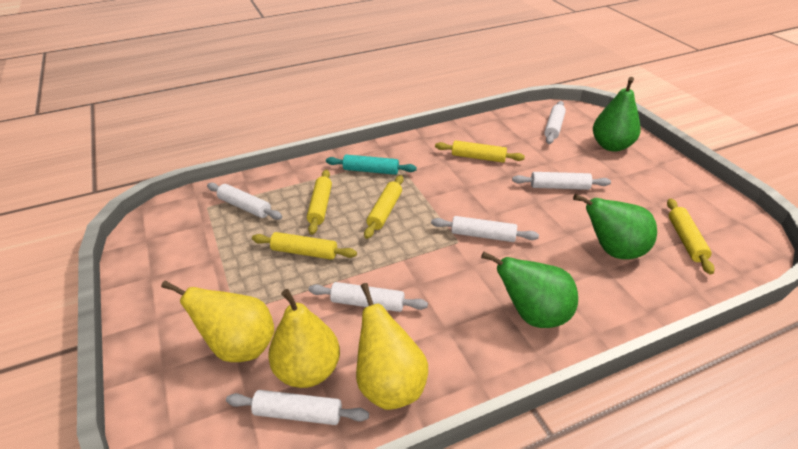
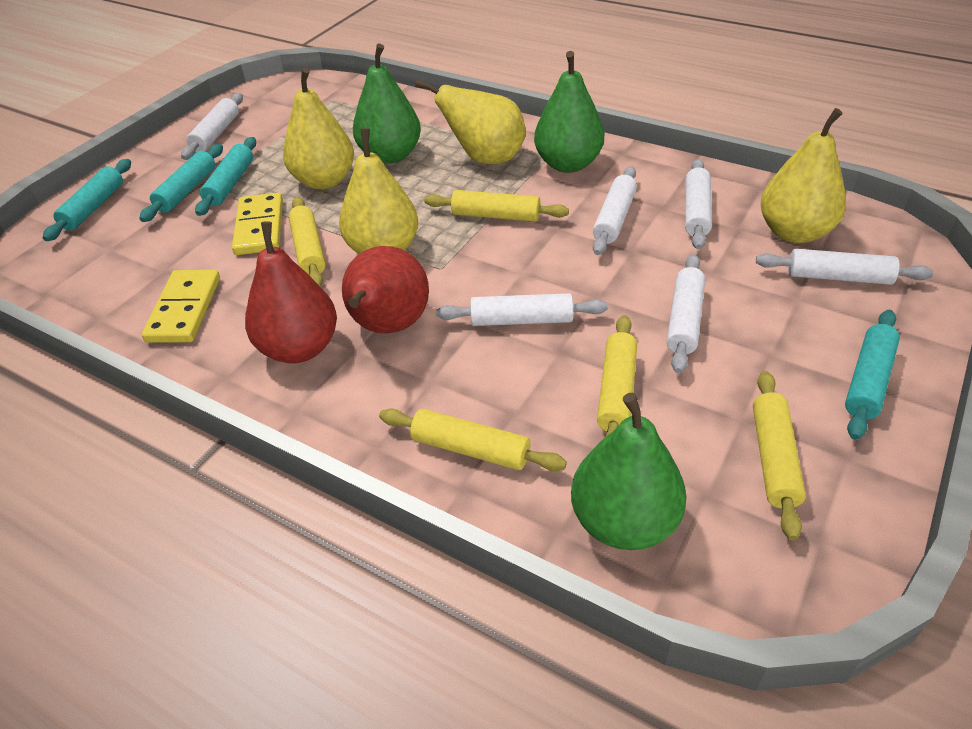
red pear: none = 0 -> [245,221,337,363] [342,246,429,333] = 2
turquoise rolling pin: [326,155,417,175] = 1 -> [43,159,131,241] [139,144,223,222] [195,137,256,216] [845,310,900,440] = 4
yellow domino: none = 0 -> [142,270,220,343] [232,192,283,255] = 2
yellow pear: [161,281,274,362] [268,289,340,388] [356,283,428,410] = 3 -> [283,68,354,189] [339,128,418,254] [416,79,526,164] [761,108,846,243] = 4

